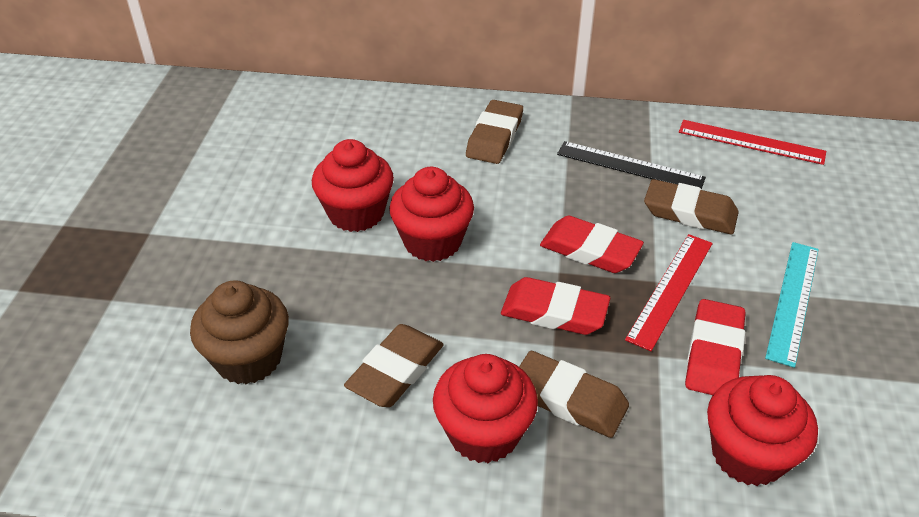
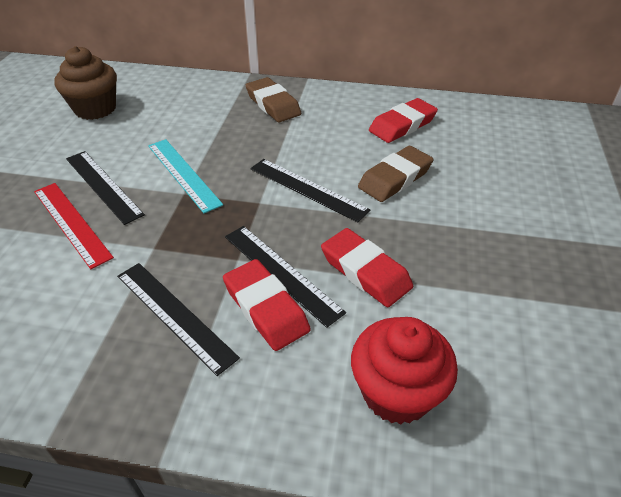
black ruler: [557,141,706,189] = 1 -> [66,151,145,225] [117,263,240,376] [225,226,346,328] [250,159,370,222] = 4
brown eraser: [344,324,444,407] [466,100,523,164] [519,351,629,438] [644,179,739,234] = 4 -> [246,77,301,122] [358,146,433,202] = 2
red cupcake: [312,139,394,232] [389,167,474,262] [433,354,538,463] [707,375,818,486] = 4 -> [351,317,458,425] = 1
red ruler: [625,234,713,351] [679,120,826,165] = 2 -> [34,183,114,269] = 1

